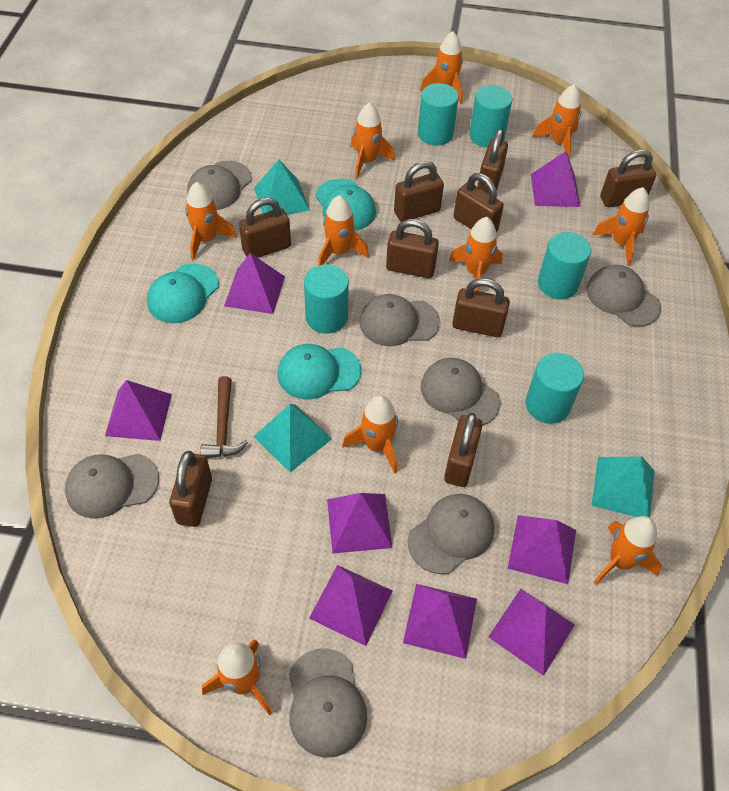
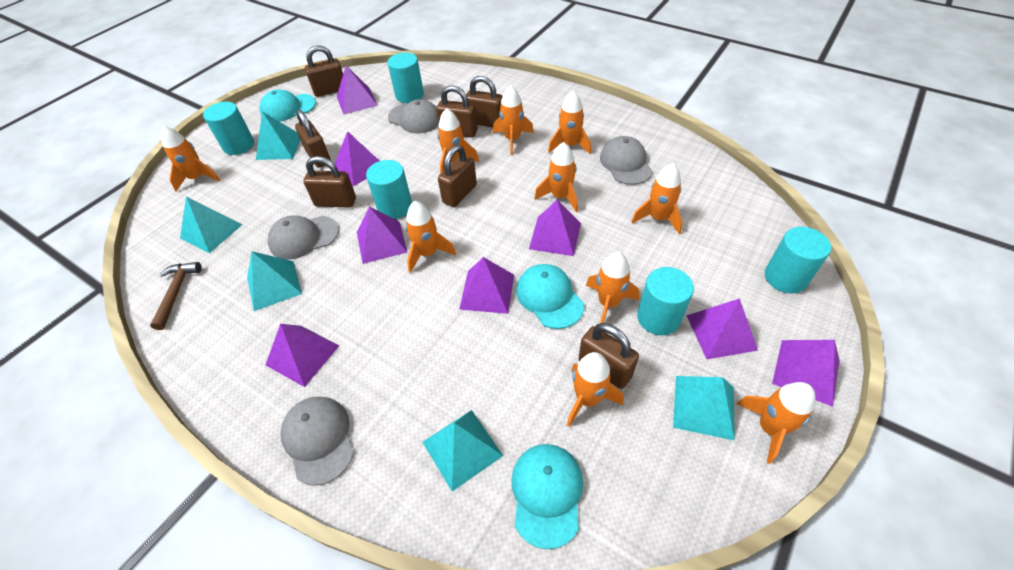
brown padlock: [169,451,212,527] [239,197,291,258] [386,219,439,278] [394,161,444,222] [444,413,483,487] [452,278,510,337] [454,173,504,232] [477,129,508,194] [600,150,656,207] = 9 -> [295,109,331,168] [303,156,356,208] [305,45,343,97] [436,86,478,138] [438,145,477,207] [466,76,503,127] [579,323,639,389] = 7
grey cap: [65,453,159,519] [187,161,252,210] [289,648,367,758] [359,294,440,346] [408,494,495,574] [421,358,500,425] [586,265,661,327] = 7 -> [268,215,339,259] [281,397,354,486] [388,99,439,133] [600,136,653,185] = 4
turquoise pyramid: [253,404,332,472] [254,159,310,215] [591,456,655,518] = 3 -> [180,196,242,253] [247,251,302,311] [256,111,300,160] [422,410,503,491] [673,376,735,441] = 5

